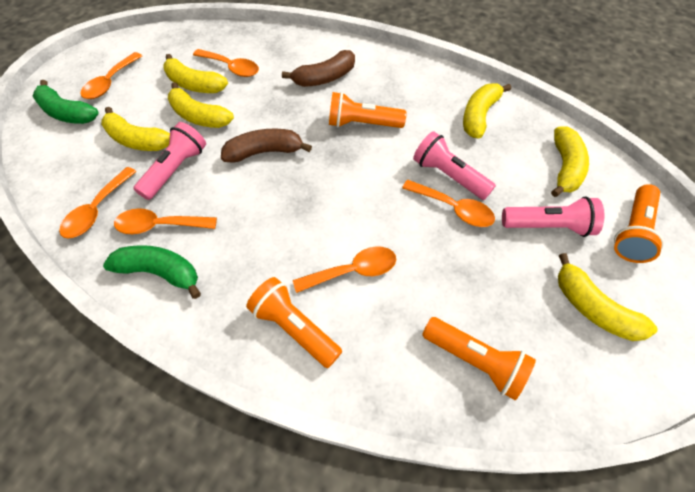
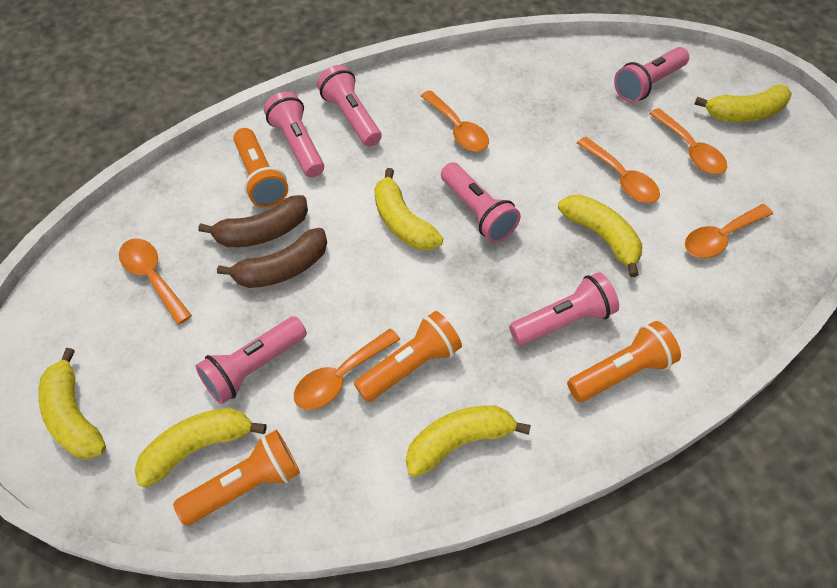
green banana: [32,80,99,124] [103,245,201,299] = 2 -> none = 0
pink flashlight: [133,122,206,200] [413,131,496,200] [502,196,605,237] = 3 -> [195,316,307,404] [264,91,324,177] [317,65,382,147] [441,162,521,242] [509,272,619,346] [614,47,689,103] = 6

